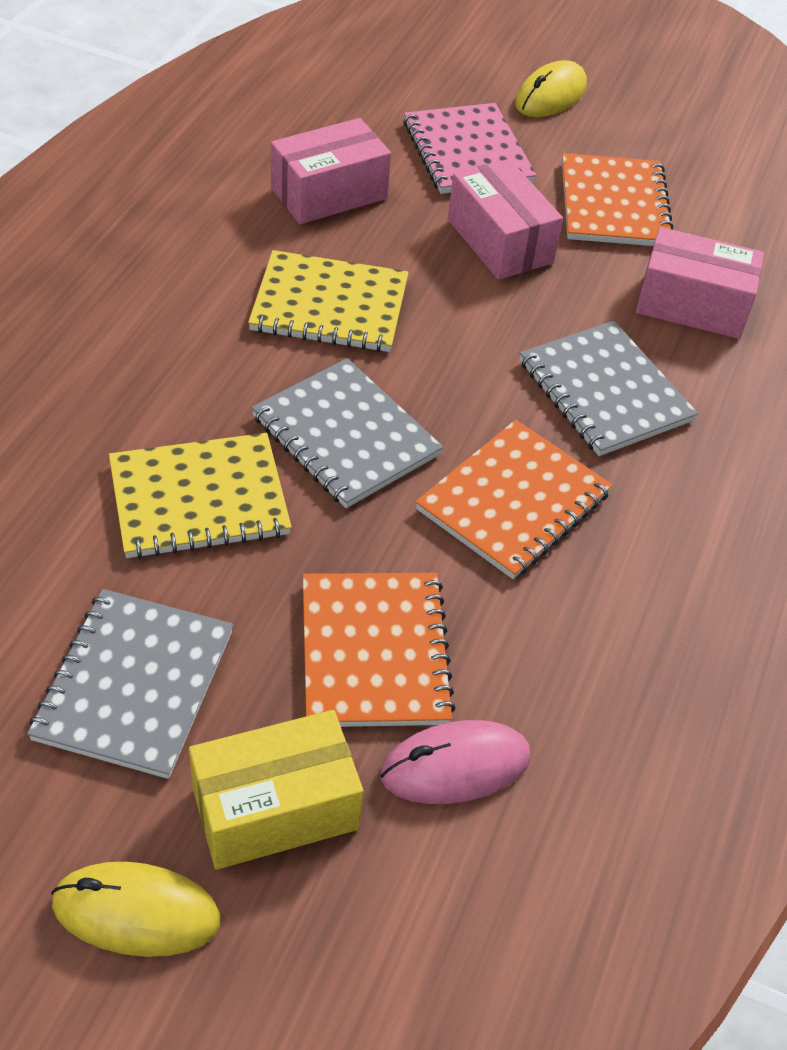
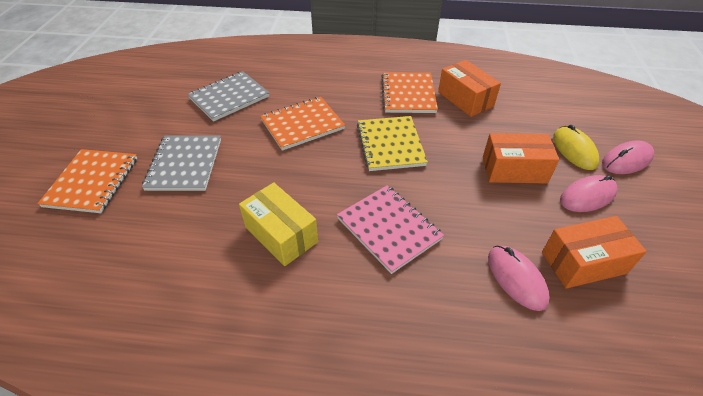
grey notebook: [27,589,233,779] [251,358,443,508] [520,321,698,456] = 3 -> [142,136,221,191] [188,71,269,122] = 2
orange box: none = 0 -> [438,60,501,117] [483,133,559,184] [542,216,647,289] = 3
pink box: [271,118,391,224] [448,159,563,280] [636,227,764,339] = 3 -> none = 0
pink mouse: [381,720,531,804] = 1 -> [488,246,550,311] [560,175,618,212] [602,140,654,174] = 3
yellow mouse: [51,862,221,957] [515,60,587,117] = 2 -> [553,125,599,170] = 1
yellow notebook: [109,433,292,559] [248,250,409,352] = 2 -> [357,116,428,171] = 1

